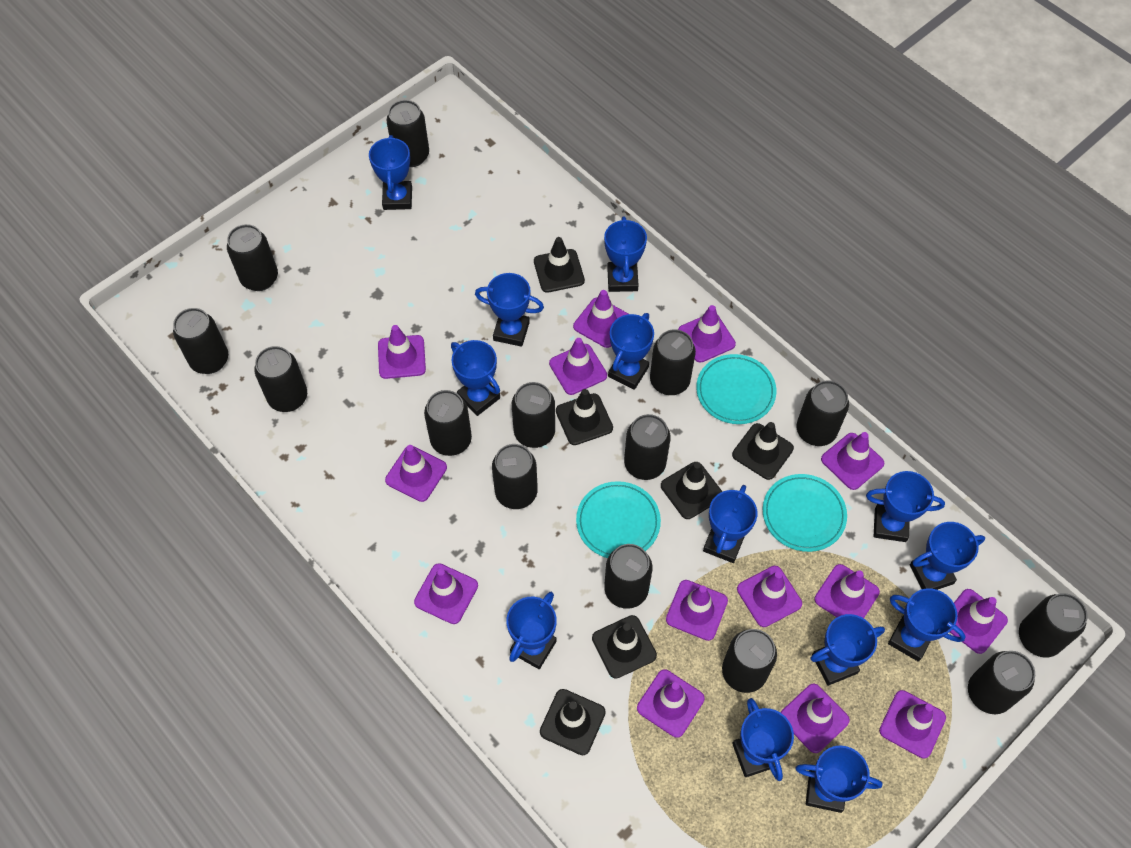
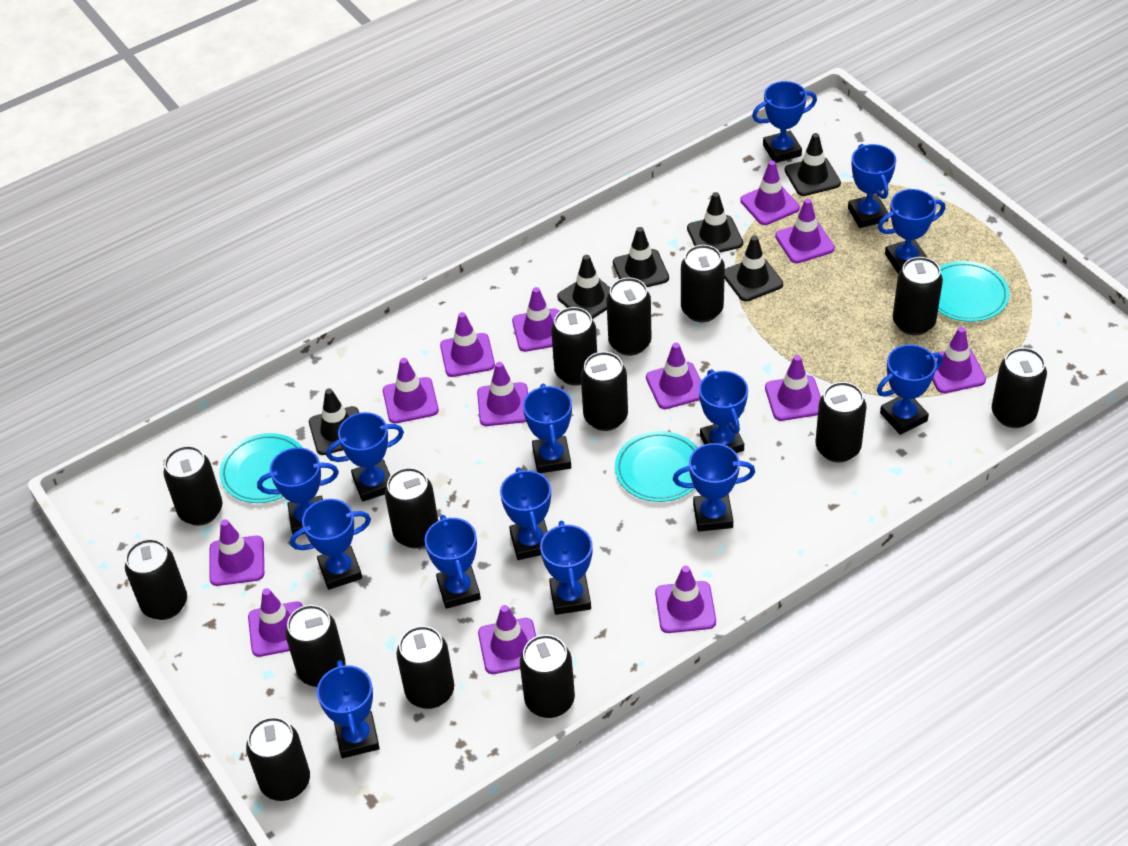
blue trophy: [369,135,412,210] [451,340,500,416] [475,273,544,347] [506,592,557,669] [604,216,647,292] [608,313,654,390] [703,485,757,563] [732,698,794,781] [795,745,883,813] [810,614,885,686] [866,471,945,542] [888,588,966,662] [910,522,985,590] = 13 -> [257,447,339,534] [290,499,371,590] [317,660,380,758] [326,412,404,502] [424,515,481,609] [500,467,551,560] [523,384,572,473] [540,521,593,615] [673,443,755,531] [699,369,748,453] [752,81,817,163] [848,144,896,228] [877,344,943,435] [878,189,945,274] = 14
purple traffic cone: [378,325,426,379] [385,445,447,502] [414,563,478,624] [549,338,607,395] [573,290,628,348] [637,670,705,738] [666,580,728,641] [678,305,736,363] [737,566,802,627] [780,684,850,753] [815,564,880,618] [821,432,884,490] [879,690,946,758] [950,589,1008,654] = 14 -> [209,519,264,586] [248,588,303,657] [383,358,439,423] [440,312,495,377] [477,362,528,426] [478,605,536,674] [512,287,560,352] [646,343,701,409] [655,566,716,633] [740,161,800,225] [765,355,821,421] [775,199,835,263] [932,327,986,393] = 13

